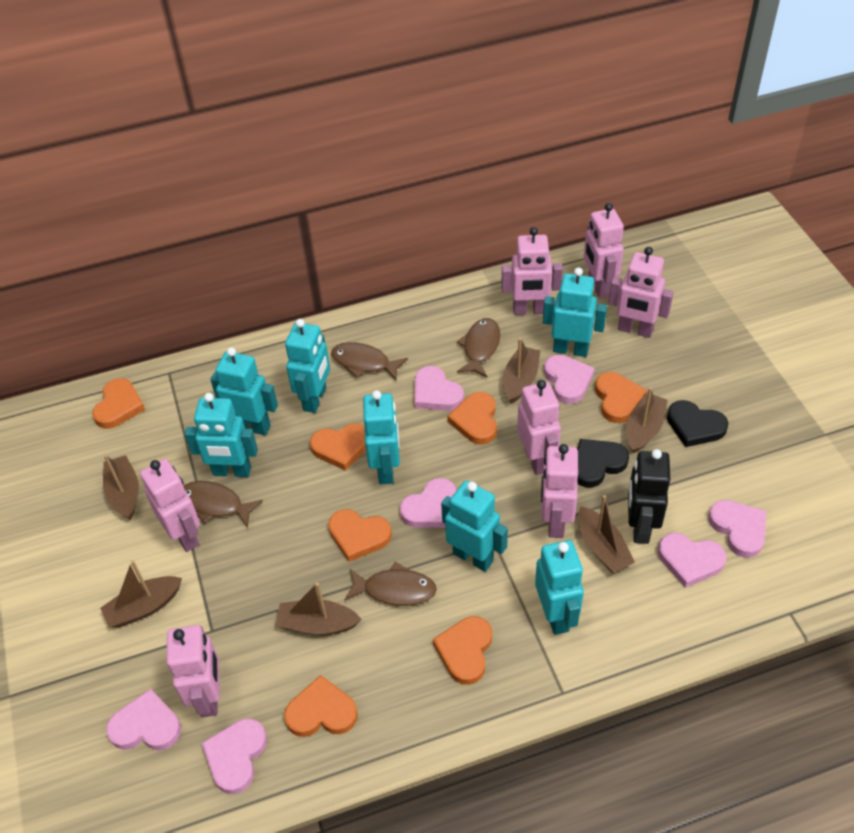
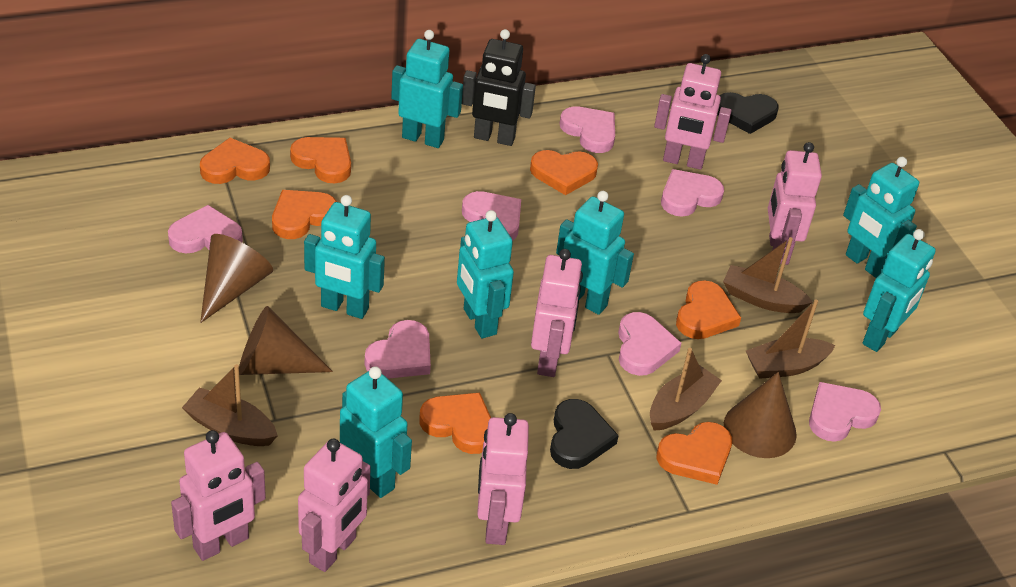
brown boat: [100,560,182,628] [103,454,139,520] [276,582,361,635] [503,338,540,404] [578,495,635,573] [626,387,668,453] = 6 -> [182,364,278,446] [650,348,722,431] [723,237,813,313] [746,299,835,379] = 4
brown cone: none = 0 -> [200,234,273,323] [239,306,333,375] [724,372,797,458] = 3
brown fish: [184,481,263,528] [331,342,408,380] [344,562,437,606] [457,318,500,377] = 4 -> none = 0
pink robot: [140,459,200,552] [167,625,220,718] [501,227,563,315] [517,380,561,475] [541,444,578,538] [584,203,624,298] [608,247,674,338] = 7 -> [171,430,266,561] [298,439,371,572] [477,413,529,545] [531,249,583,377] [654,54,732,170] [768,142,822,265] = 6

